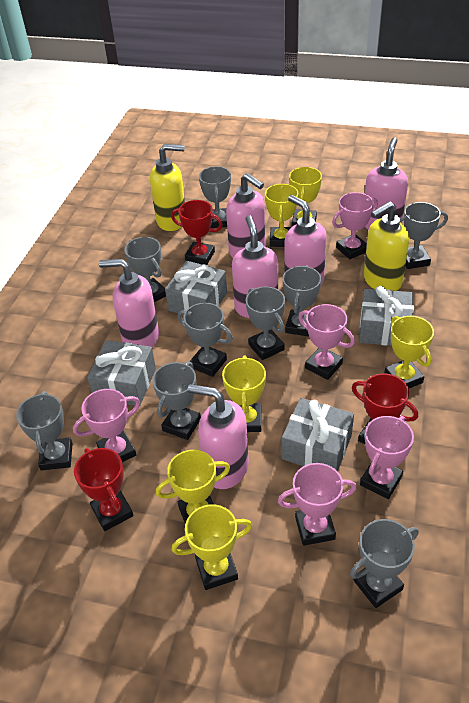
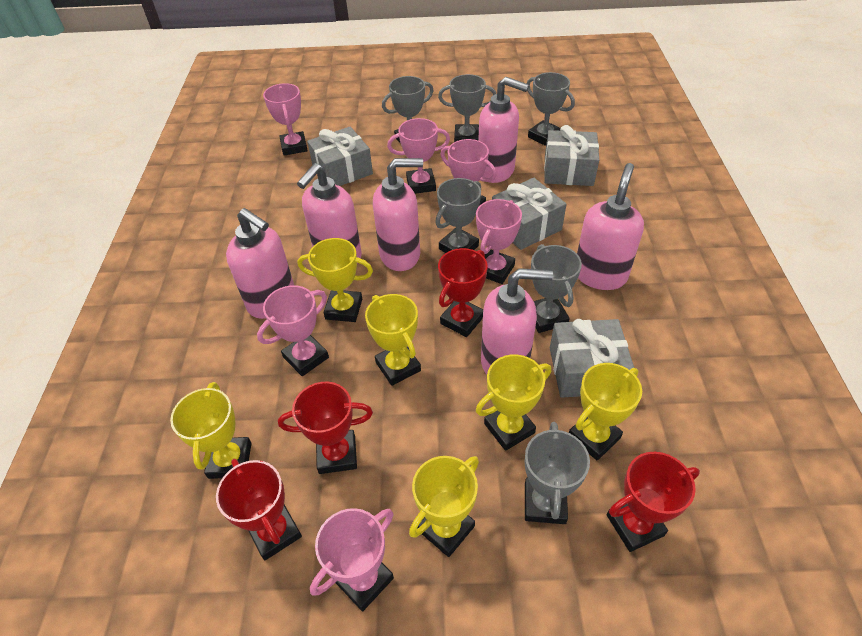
grey trophy: [16,391,73,470] [125,237,166,302] [152,362,201,440] [178,303,233,377] [199,166,231,228] [246,287,285,360] [283,265,321,337] [350,519,419,608] [400,202,448,269] = 9 -> [382,76,434,144] [435,178,481,253] [438,74,496,142] [525,422,590,524] [527,72,575,146] [531,244,582,333] = 6
pink trophy: [73,389,140,462] [278,463,357,546] [298,304,355,380] [332,192,378,259] [360,416,414,499] = 5 -> [257,285,329,376] [263,83,308,156] [310,508,394,611] [387,118,450,194] [441,139,497,206] [476,199,522,284] = 6
red trophy: [74,448,133,531] [171,200,223,265] [352,374,418,444] = 3 -> [216,459,302,560] [278,382,373,474] [438,248,488,337] [607,452,700,552] = 4
yellow soap dispenser: [150,144,185,231] [364,201,409,291] = 2 -> none = 0

